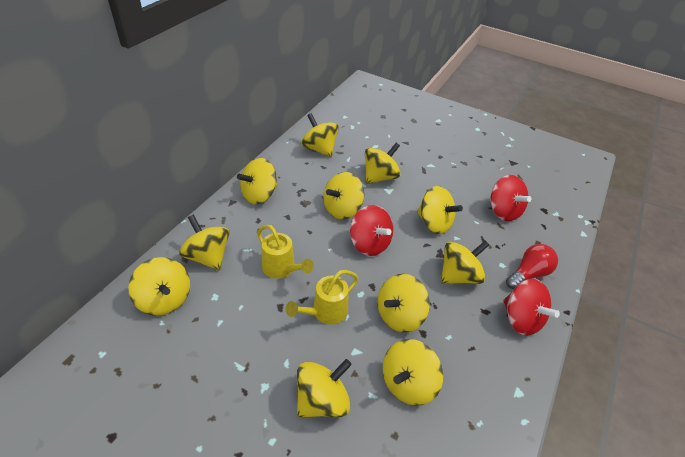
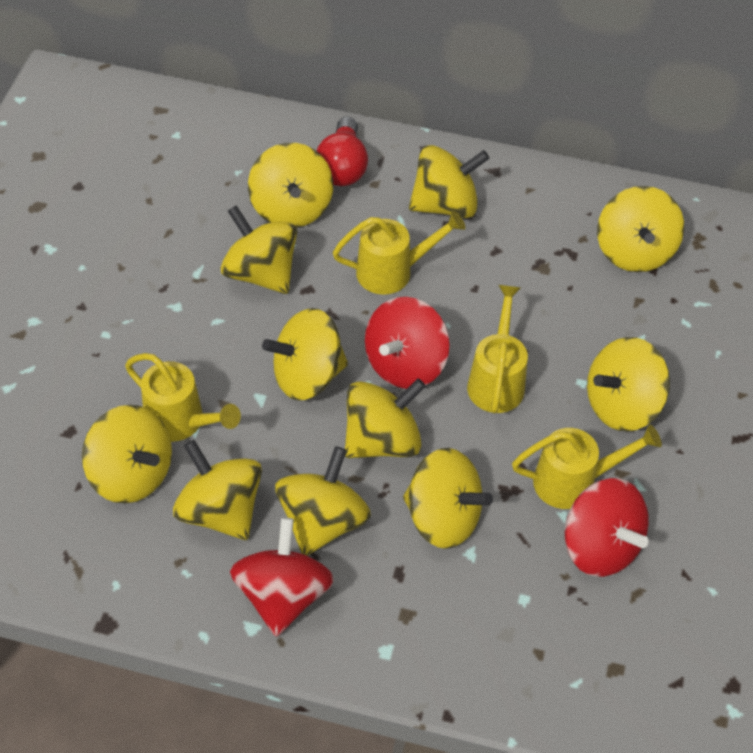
yellow watering can: [257,225,314,279] [286,270,359,325] = 2 -> [125,353,241,442] [333,210,466,295] [467,285,528,413] [512,425,662,509] = 4

